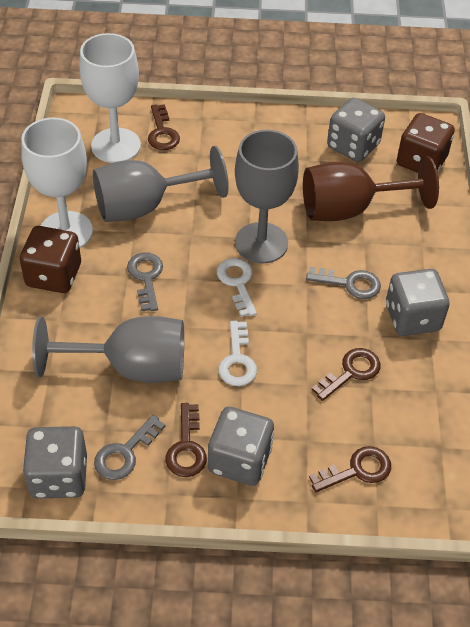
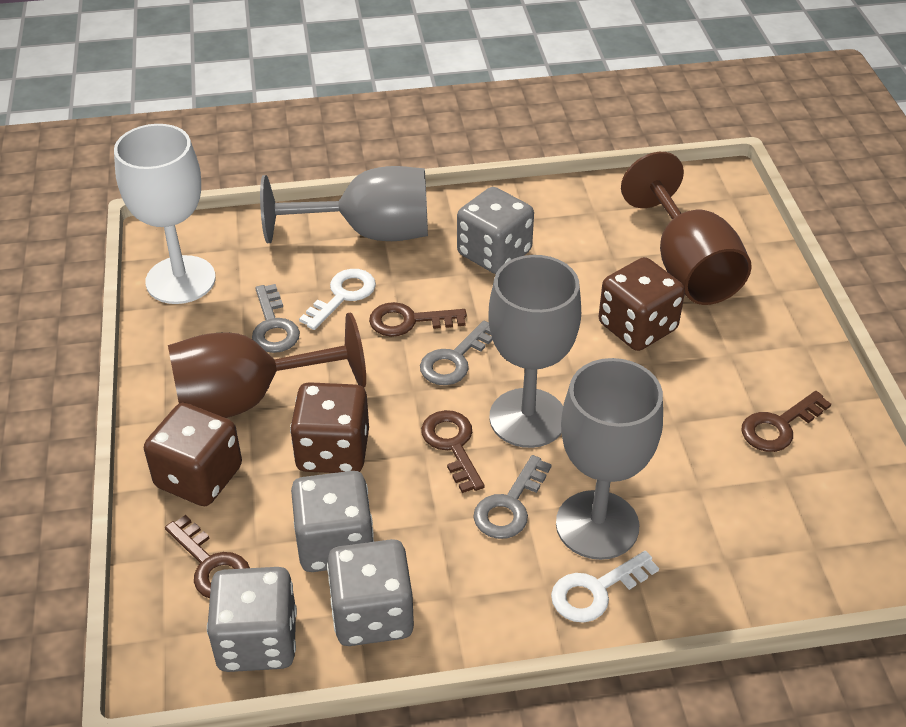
brown dice: [20,226,81,293] [397,113,455,173] = 2 -> [144,402,242,506] [290,382,369,473] [599,257,685,351] = 3
brown goblet: [303,156,439,221] = 1 -> [168,313,366,418] [621,152,752,305] = 2
white goblet: [21,118,93,248] [79,33,141,163] = 2 -> [114,124,216,304] = 1

